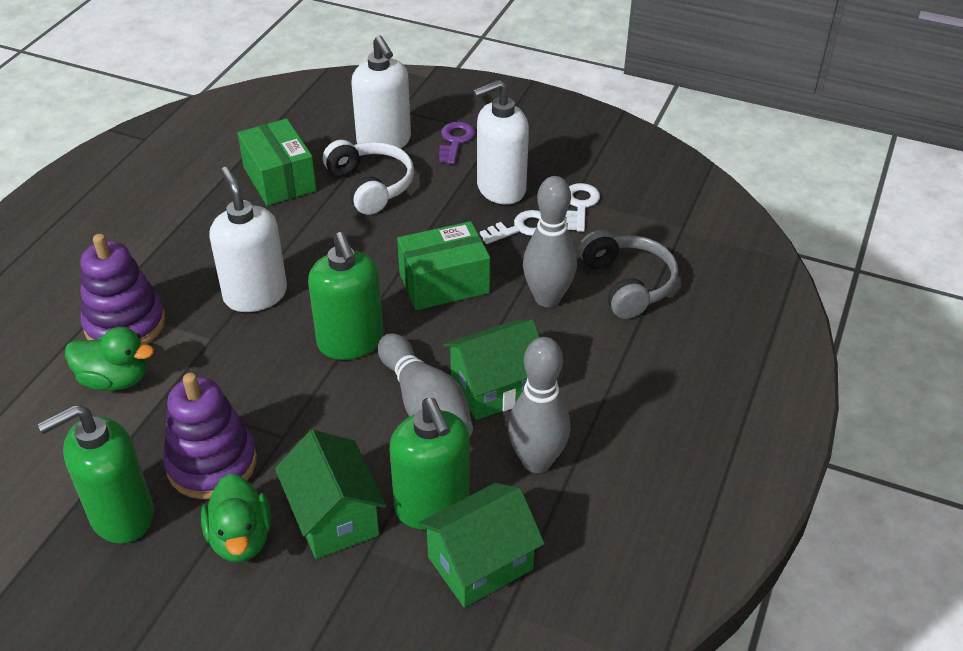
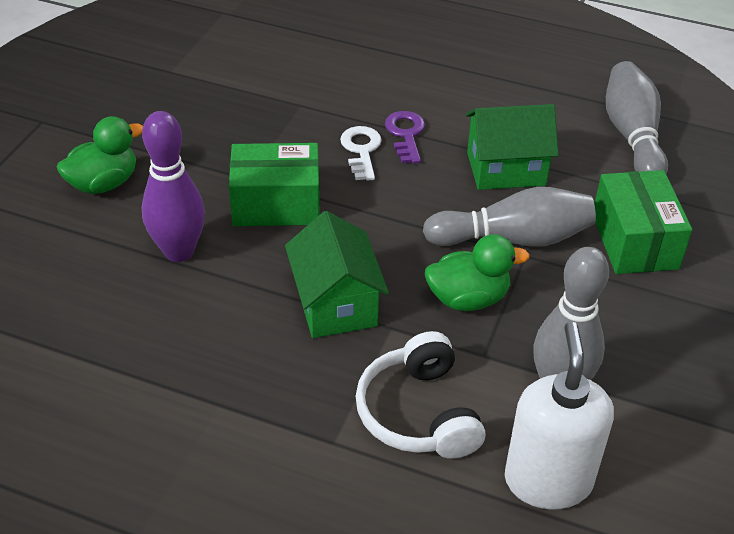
green house: [275,430,386,559] [418,483,545,608] [443,319,540,420] = 3 -> [285,211,389,338] [466,104,559,190] = 2
green soap dispenser: [37,405,154,544] [308,232,384,360] [390,398,470,530] = 3 -> none = 0
grey headphones: [579,230,678,319] = 1 -> none = 0
purple bowling pin: none = 0 -> [142,111,205,262] = 1
purple stacking toy: [81,234,166,344] [163,373,257,499] = 2 -> none = 0
white key: [480,210,541,244] [566,183,600,232] = 2 -> [340,126,382,181] = 1
white soap dispenser: [209,167,287,312] [351,35,411,149] [473,80,529,205] = 3 -> [505,322,614,510] = 1

